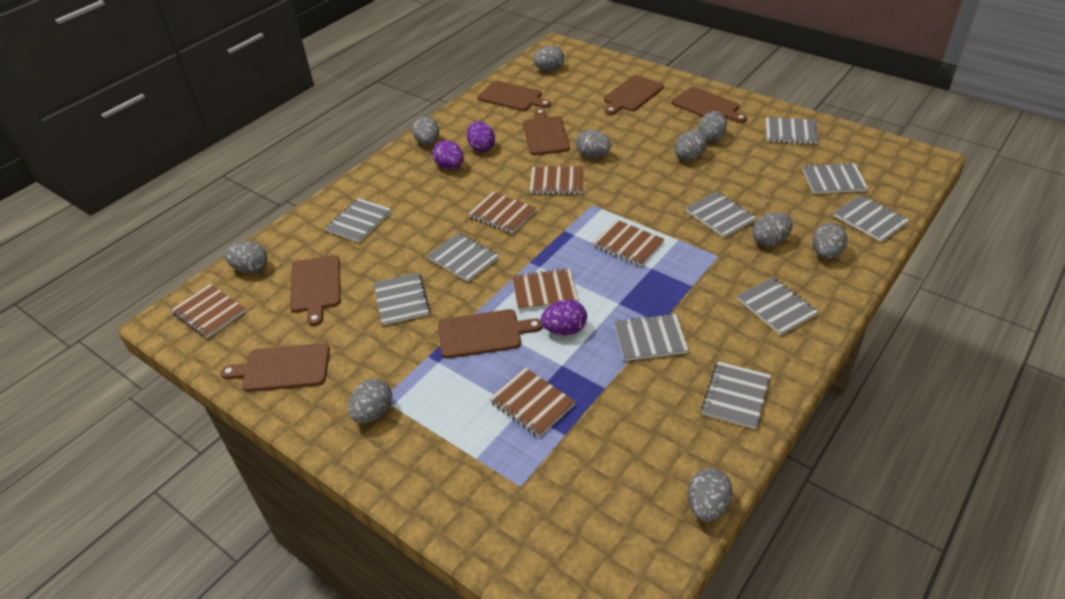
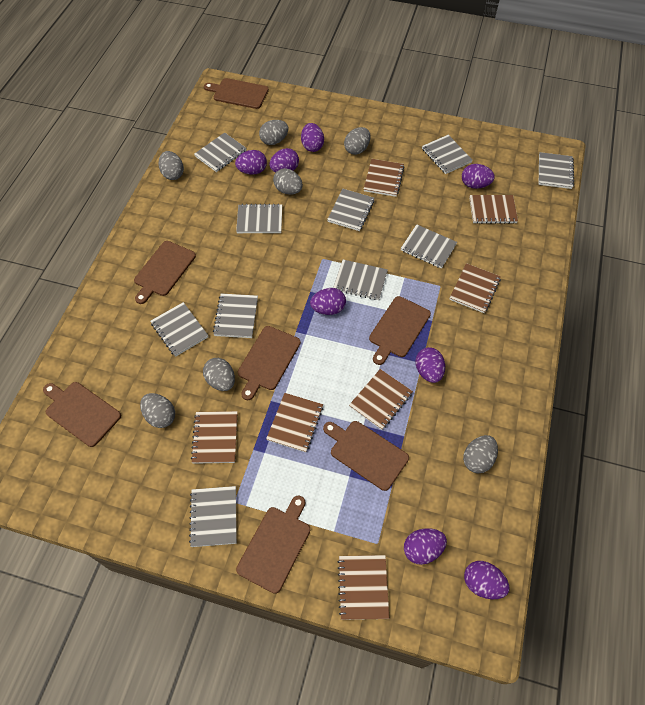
brown notebook: [172,284,246,338] [469,192,536,234] [489,368,576,437] [512,268,578,311] [530,167,583,194] [593,219,665,267] = 6 -> [191,411,238,464] [266,393,323,452] [337,555,389,620] [349,369,413,430] [364,159,404,197] [449,263,501,313] [469,195,518,224] = 7
grey egg: [225,242,268,274] [348,379,392,423] [412,116,439,145] [533,46,564,71] [576,129,611,158] [674,130,707,161] [688,468,733,521] [698,111,727,143] [752,212,793,247] [812,223,847,259] = 10 -> [140,393,175,428] [159,151,184,180] [203,358,235,391] [259,120,289,145] [273,168,303,194] [344,127,371,155] [463,435,498,473] = 7
purple egg: [432,140,464,169] [467,121,495,152] [541,300,587,335] = 3 -> [235,150,267,175] [269,148,299,173] [301,123,324,152] [310,288,346,315] [404,528,447,565] [415,347,445,383] [462,164,495,189] [464,561,510,599] = 8

